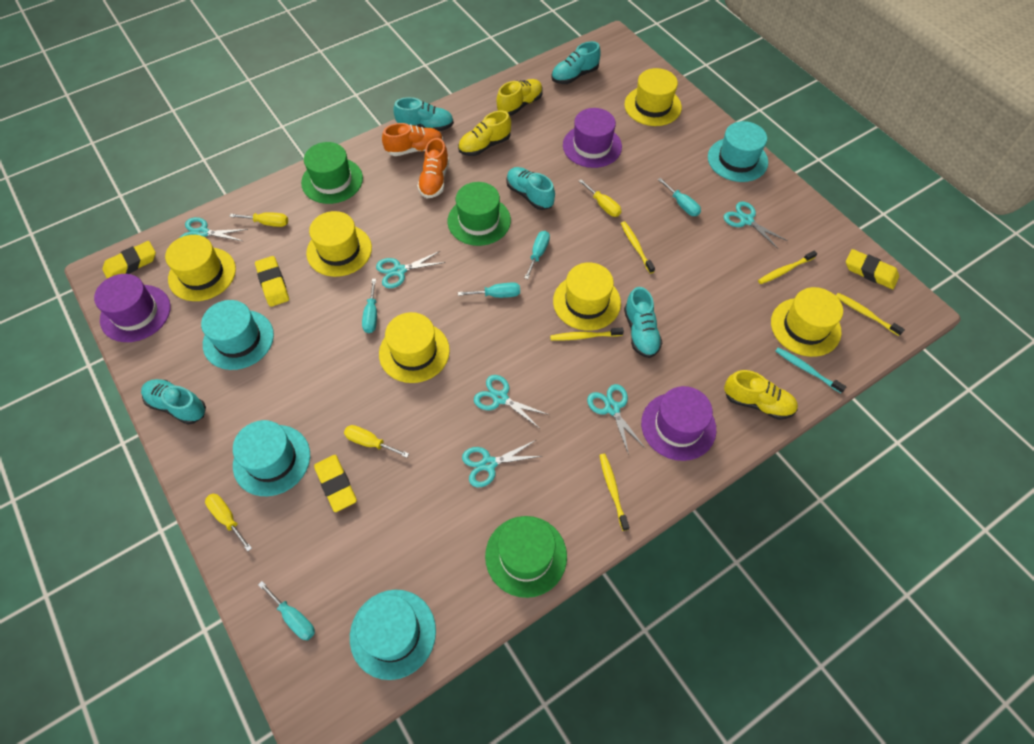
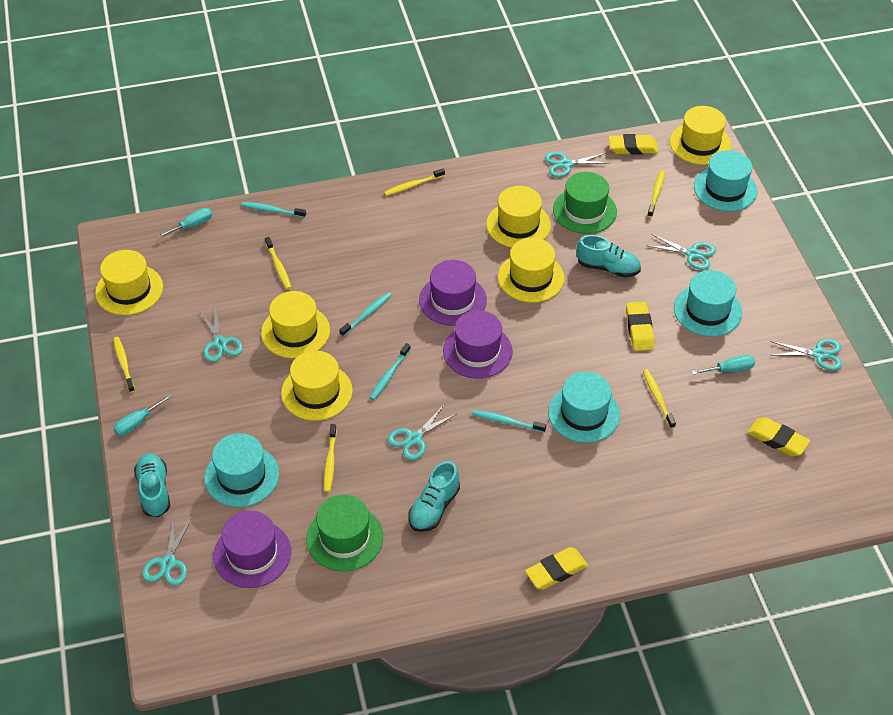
green hat: [301,142,363,204] [448,182,511,246] [485,516,567,598] = 3 -> [306,495,383,572] [553,172,617,234] = 2
orange shoe: [382,123,443,156] [417,138,449,198] = 2 -> none = 0
turquoise screwdriver: [258,581,315,640] [362,279,377,333] [458,283,520,298] [524,231,550,279] [658,178,701,216] = 5 -> [113,394,172,436] [157,208,212,238] [692,355,755,375] = 3
turquoise shoe: [141,379,206,425] [393,97,454,131] [506,167,555,210] [551,41,601,84] [624,287,662,358] = 5 -> [134,453,170,517] [408,461,460,532] [576,235,641,278] = 3
turquoise toothbrush: [775,347,846,393] = 1 -> [241,202,306,218] [339,292,391,337] [369,343,411,400] [472,410,546,433] = 4
yellow screwdriver: [205,494,252,551] [229,212,288,227] [344,425,409,458] [579,179,621,217] = 4 -> none = 0
yellow shoe: [458,111,511,156] [496,79,543,116] [724,370,798,420] = 3 -> none = 0
yellow toothbrush: [550,328,624,341] [599,454,629,531] [621,221,655,274] [758,250,817,284] [836,293,905,336] = 5 -> [113,337,135,393] [265,237,292,290] [324,424,337,492] [384,168,445,196] [643,369,676,429] [647,170,665,218] = 6

